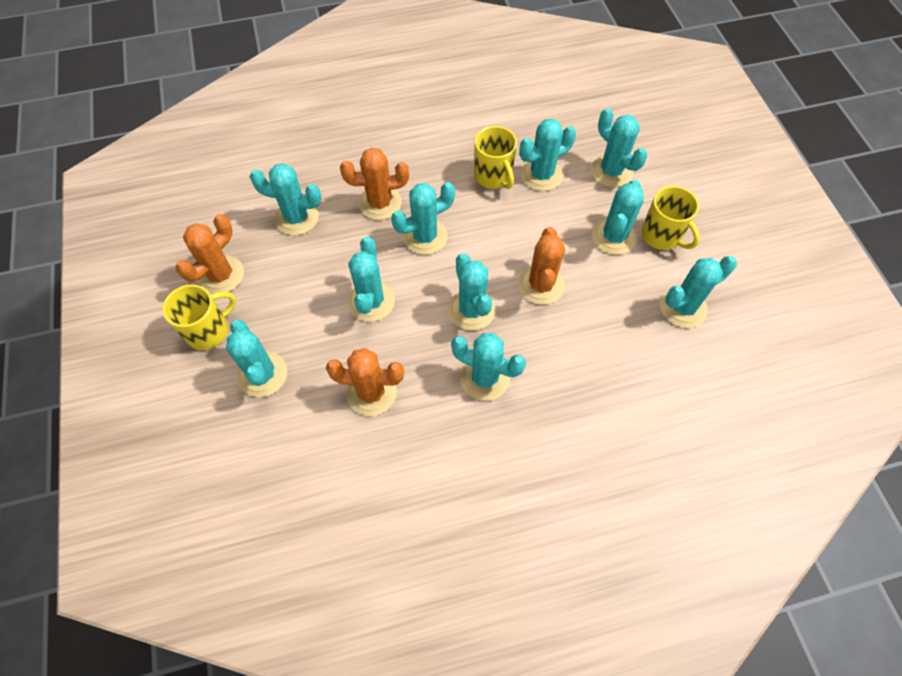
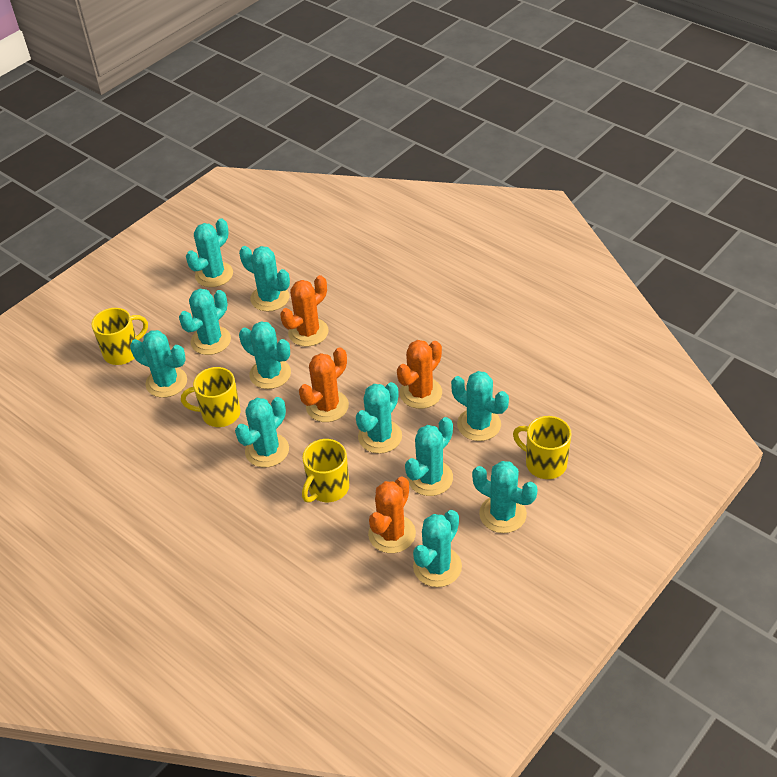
turquoise cactus: [226,320,287,397] [250,163,322,235] [348,237,395,322] [391,182,455,255] [448,253,495,330] [451,333,526,401] [519,119,576,191] [591,108,648,187] [592,180,644,255] [660,256,737,328] = 10 -> [130,330,187,398] [179,289,231,355] [186,218,233,287] [235,397,289,468] [239,246,290,312] [239,321,291,389] [356,382,402,454] [405,417,453,496] [413,510,462,587] [451,371,509,441] [472,461,538,533] = 11
yellow mug: [162,285,236,350] [474,126,517,189] [641,186,700,250] = 3 -> [91,308,148,365] [181,367,241,427] [302,439,349,503] [513,416,572,479] = 4

